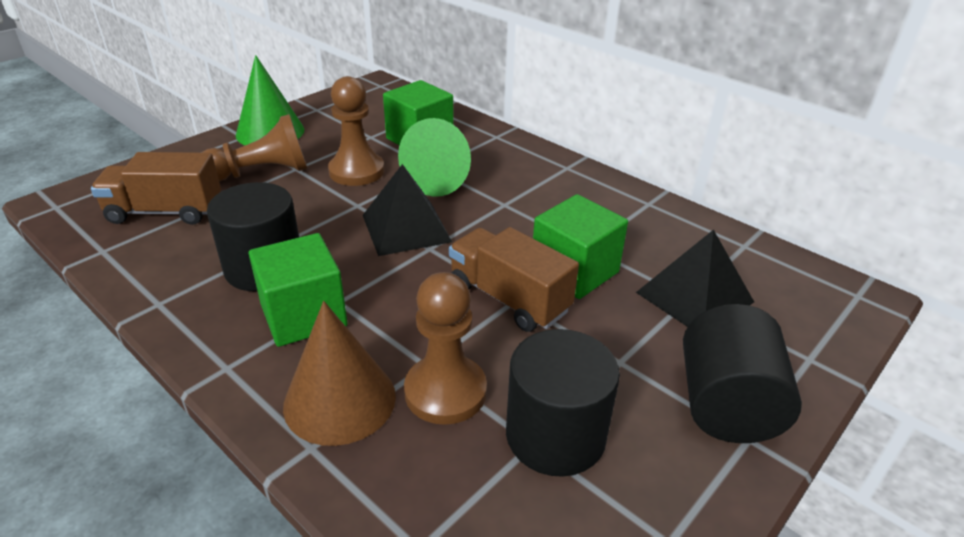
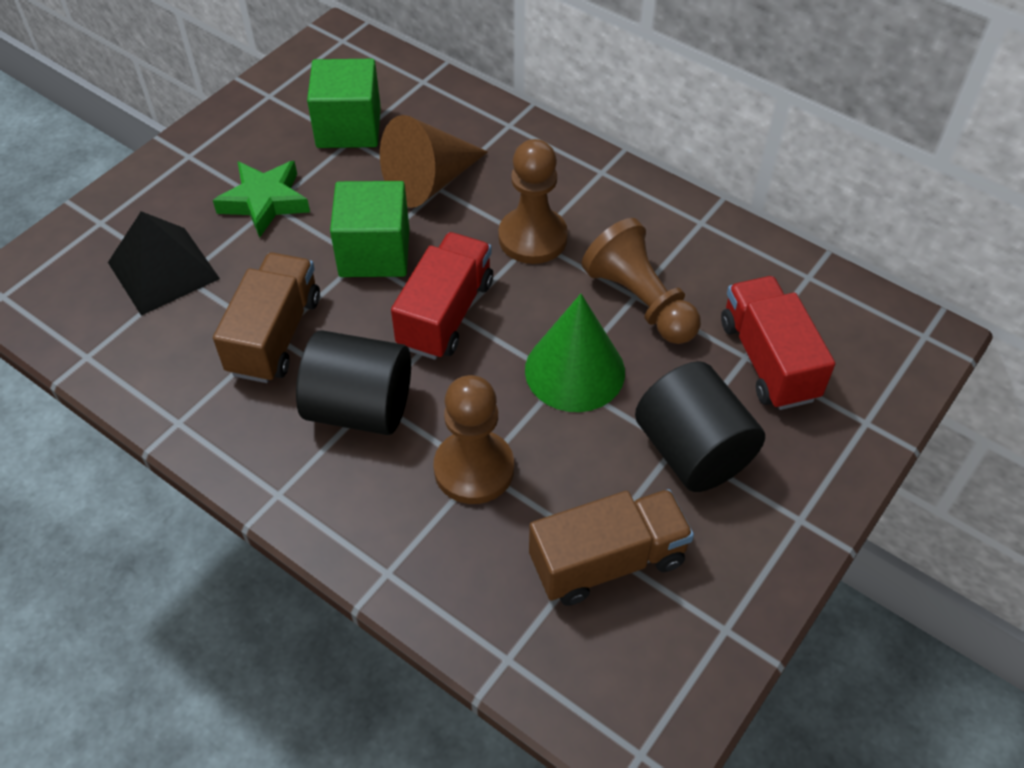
black cylinder: [207,182,299,292] [506,329,620,477] [683,304,802,443] = 3 -> [296,330,411,435] [635,361,765,492] = 2
black pyramid: [363,164,452,256] [636,230,754,327] = 2 -> [108,211,220,316] = 1
green cone: [236,55,304,145] [398,118,471,197] = 2 -> [525,294,625,412] = 1
green cube: [249,233,348,347] [383,80,454,145] [533,194,628,299] = 3 -> [307,59,381,148] [330,181,409,277] = 2
green star: none = 0 -> [213,161,310,238] = 1
red truck: none = 0 -> [391,232,493,360] [721,276,835,410] = 2

